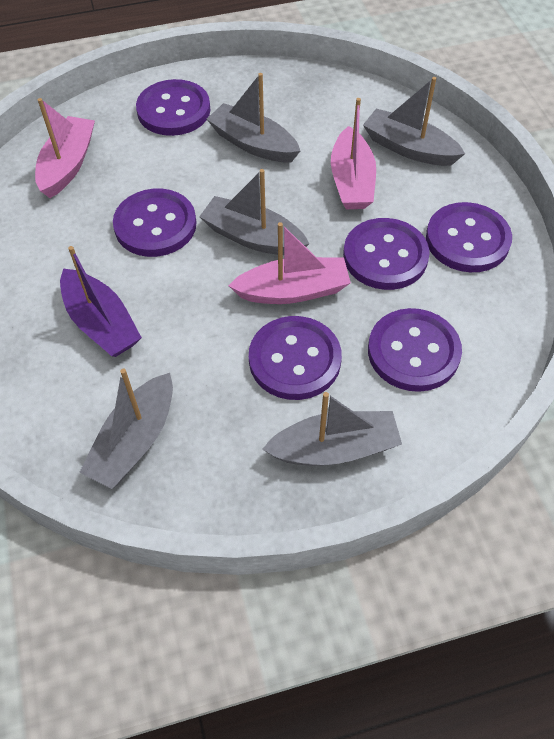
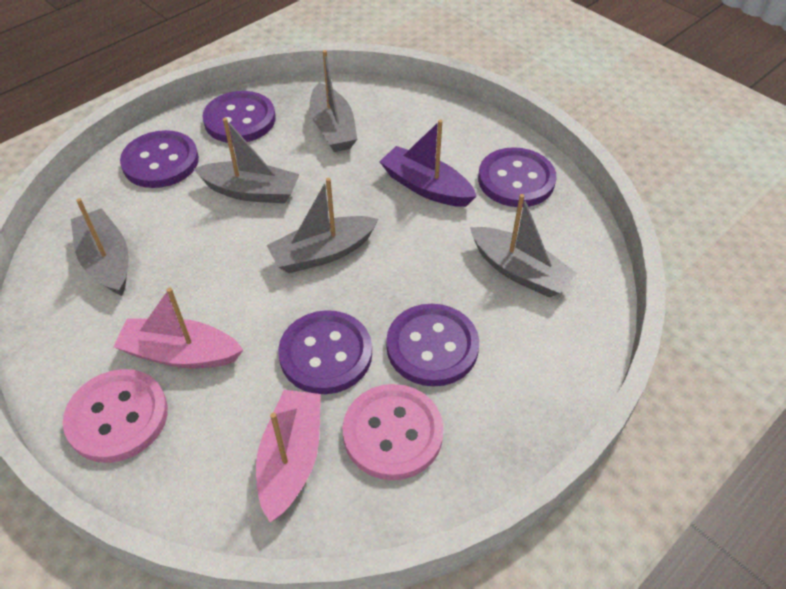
pink boat: [35,98,95,198] [228,222,351,304] [331,98,376,209] = 3 -> [113,288,243,369] [256,390,321,522] = 2
pink button: none = 0 -> [63,369,168,463] [343,384,444,480] = 2
purple button: [113,189,196,257] [136,79,210,136] [249,316,342,400] [343,218,430,290] [368,308,462,392] [426,202,512,272] = 6 -> [120,130,199,188] [202,91,276,143] [278,310,372,394] [386,304,479,387] [478,147,556,207] = 5

